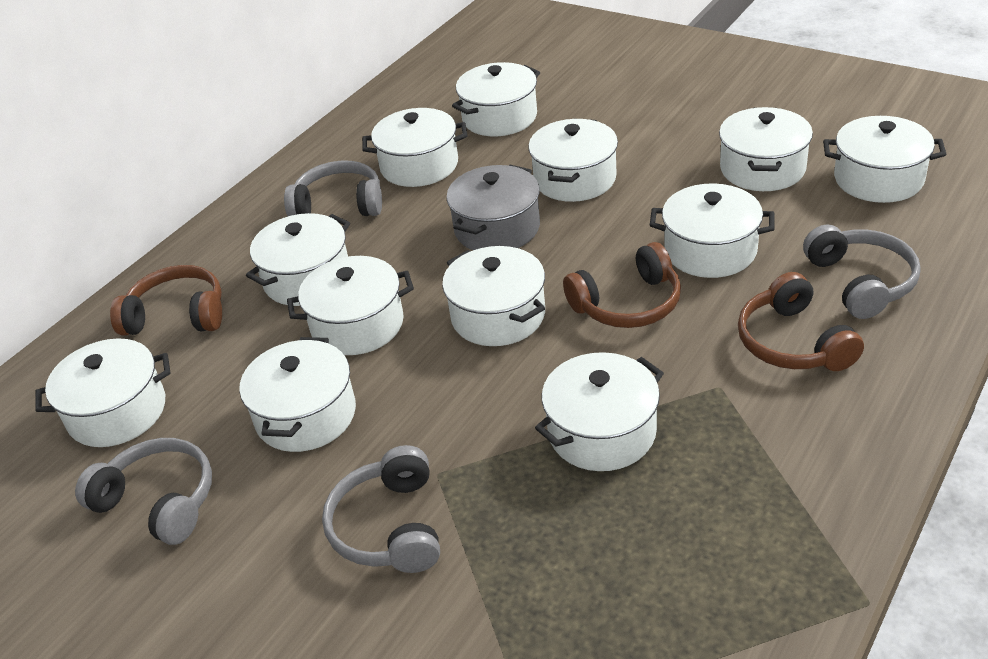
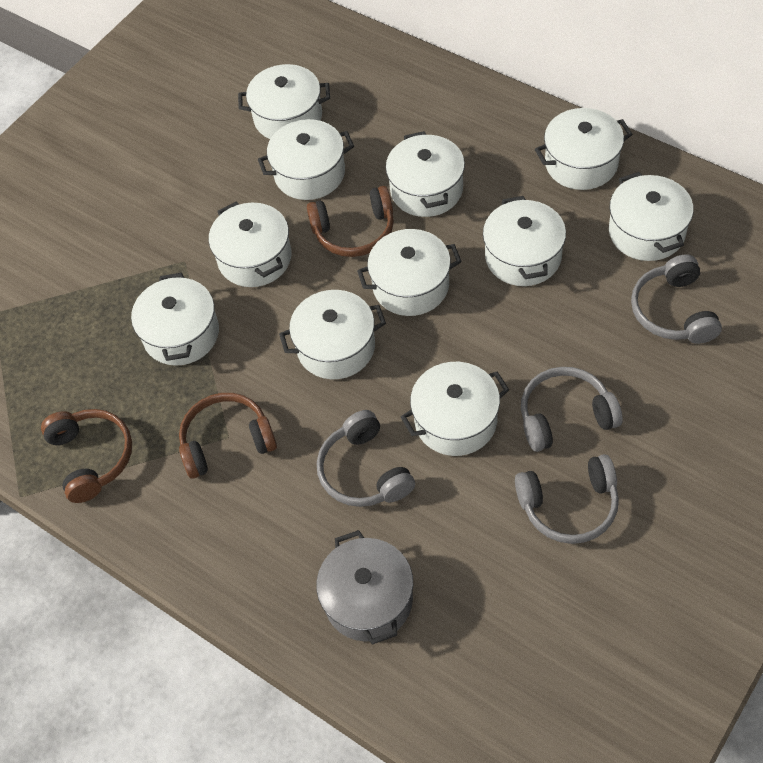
white pot: [35,338,171,447] [239,337,356,452] [246,213,350,306] [287,256,414,355] [362,108,467,187] [442,246,545,346] [452,62,540,136] [528,118,618,202] [535,352,664,471] [650,183,775,278] [719,107,813,191] [823,116,947,203] = 12 -> [131,272,219,366] [209,202,292,287] [238,64,330,139] [258,119,354,200] [279,290,386,379] [357,229,462,316] [386,131,465,217] [401,362,509,456] [483,196,566,286] [535,108,633,190] [609,172,694,261] = 11

